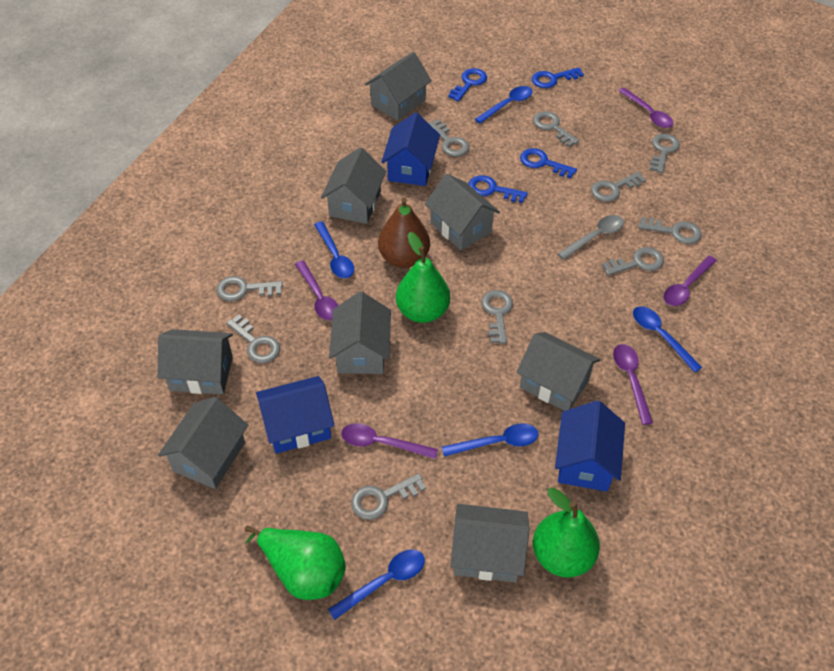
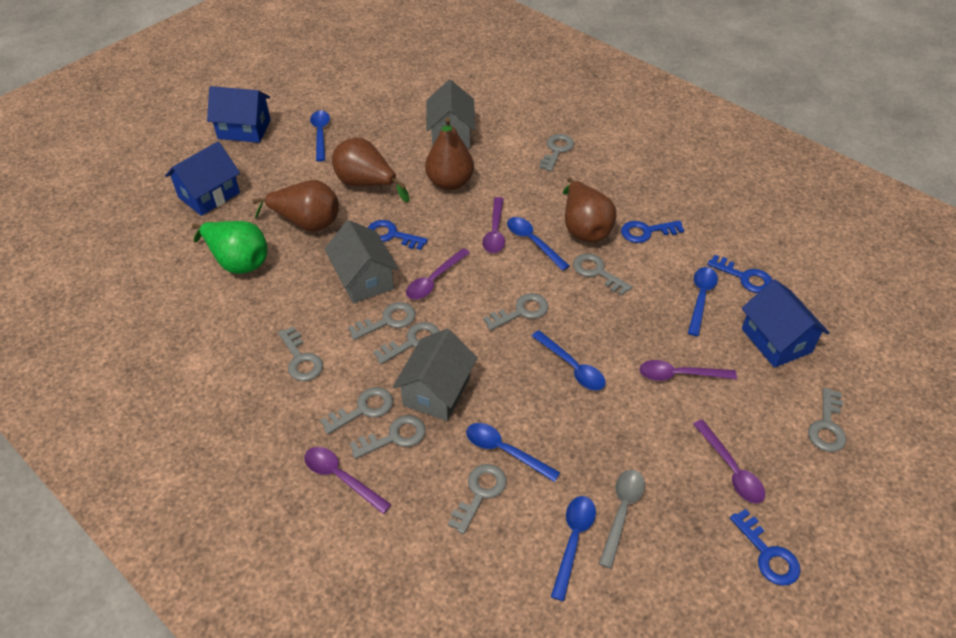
blue spoon: [314,221,354,278] [328,550,425,620] [442,423,538,457] [475,86,533,124] [633,306,702,372] = 5 -> [310,110,330,162] [466,423,560,482] [507,217,569,271] [532,330,606,391] [551,496,596,601] [688,267,718,336] = 6
brown pear: [378,198,430,268] = 1 -> [253,180,339,232] [332,138,409,202] [425,117,474,190] [563,177,616,242] = 4
green pear: [245,525,346,600] [396,232,450,323] [533,487,600,578] = 3 -> [192,221,267,274] = 1
grey house: [157,329,233,394] [158,397,248,489] [321,147,386,224] [329,292,391,374] [365,52,432,121] [425,174,500,251] [450,504,529,583] [516,332,600,411] = 8 -> [324,220,399,303] [393,329,478,421] [426,80,475,149] = 3

